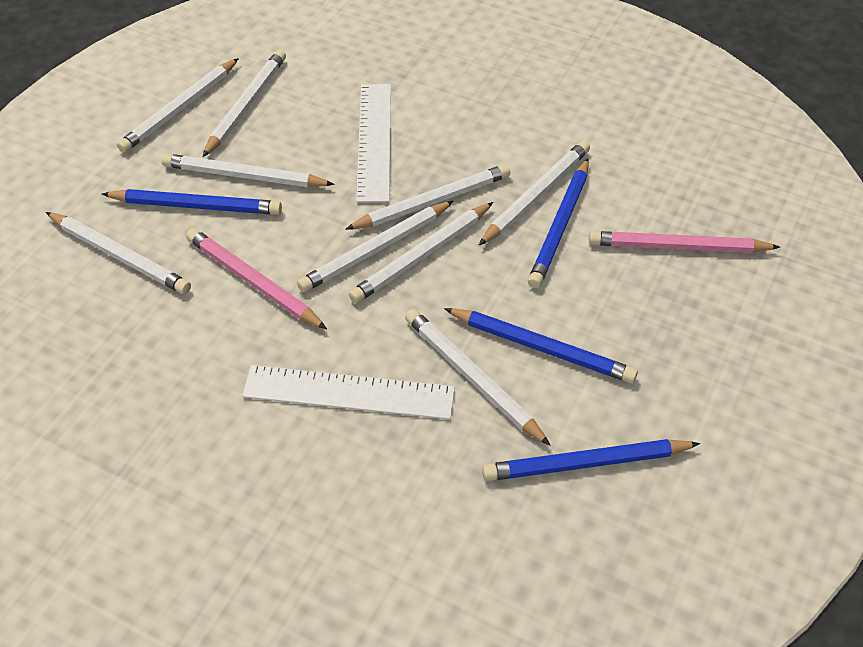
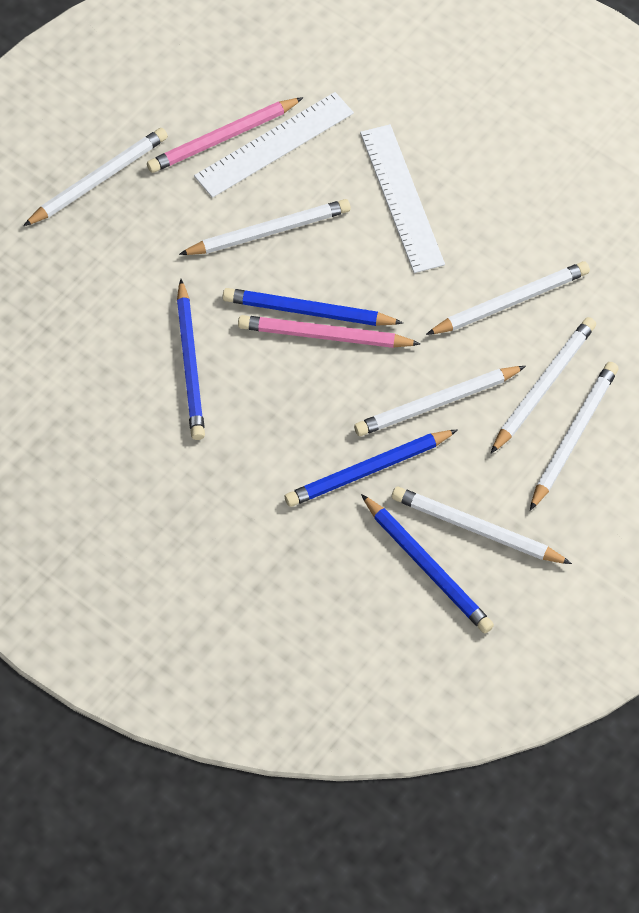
white pencil: [46,212,191,294] [117,58,239,153] [162,154,335,187] [202,50,286,157] [297,201,453,292] [345,164,510,230] [349,202,493,303] [405,309,551,446] [478,140,590,246] = 9 -> [23,128,168,226] [179,199,351,255] [354,366,526,436] [392,486,572,564] [426,261,590,335] [490,317,596,454] [530,362,619,511] = 7

